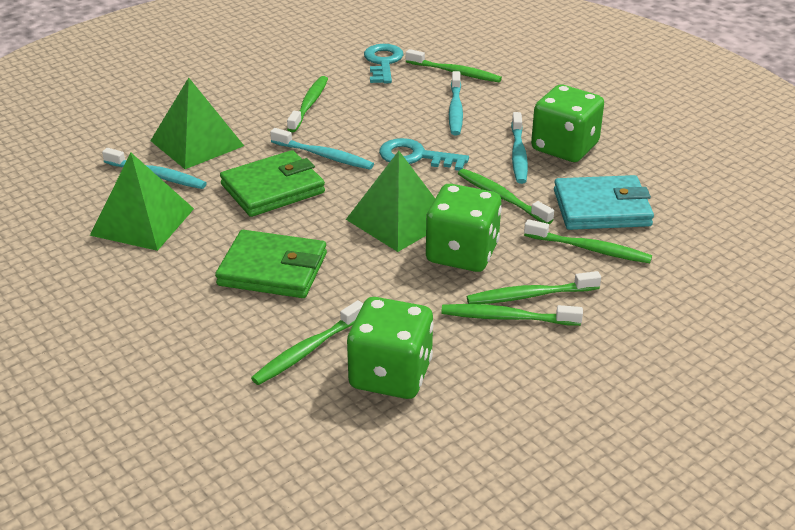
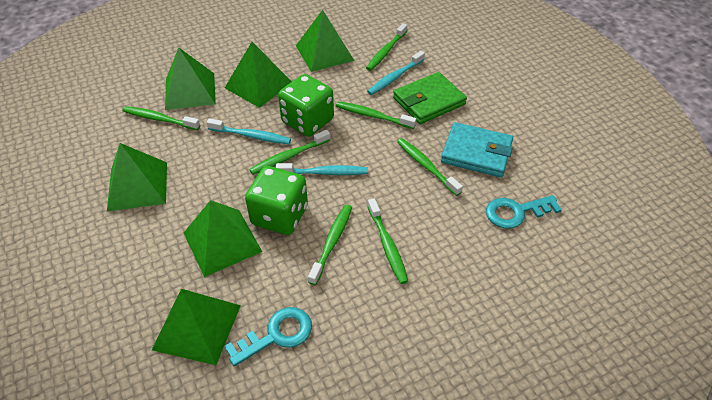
green dice: [347,297,434,399] [426,184,502,272] [531,85,604,162] = 3 -> [245,166,308,235] [278,74,334,137] = 2
green pyramid: [90,153,194,251] [150,78,244,169] [346,151,435,252] = 3 -> [107,143,167,212] [152,289,241,365] [165,47,216,110] [184,200,262,277] [225,42,292,108] [296,10,354,72] = 6
green wallet: [215,230,327,298] [220,150,325,217] = 2 -> [393,72,467,124] = 1
turquoise toothbrush: [102,148,207,189] [270,128,374,170] [449,71,463,135] [511,112,528,184] = 4 -> [207,118,291,144] [276,163,368,175] [367,51,425,95] = 3

